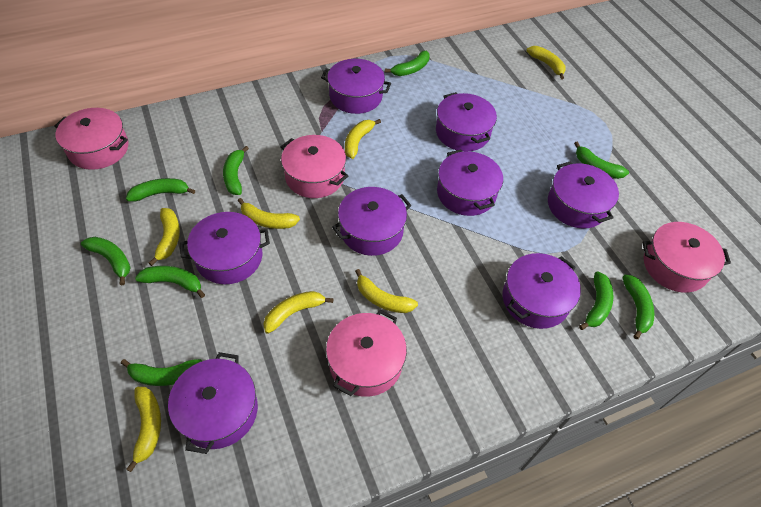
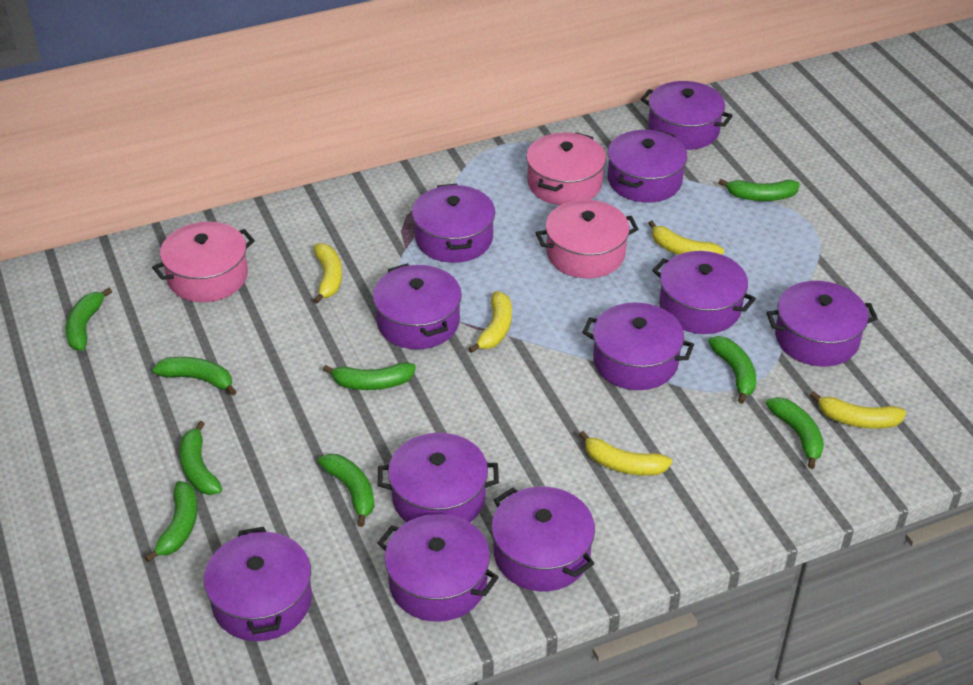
pink pot: [54,108,129,170] [281,135,348,198] [326,310,407,397] [642,222,731,293] = 4 -> [152,222,255,302] [526,132,606,205] [536,200,639,278] = 3
purple pot: [168,352,258,454] [180,212,270,284] [321,59,391,114] [332,187,412,256] [436,92,497,152] [437,149,503,216] [503,253,581,329] [548,161,619,229] = 8 -> [204,527,312,641] [373,263,462,349] [377,514,499,622] [378,433,499,522] [412,184,495,263] [491,487,595,591] [582,302,694,390] [608,130,687,203] [641,81,733,150] [652,251,756,334] [766,281,878,366] = 11
yellow banana: [126,387,161,472] [149,208,180,266] [238,198,300,229] [263,291,333,334] [345,119,381,159] [355,269,418,313] [526,46,566,79] = 7 -> [313,243,342,304] [468,291,512,353] [579,431,672,476] [648,220,724,255] [810,391,906,429] = 5

